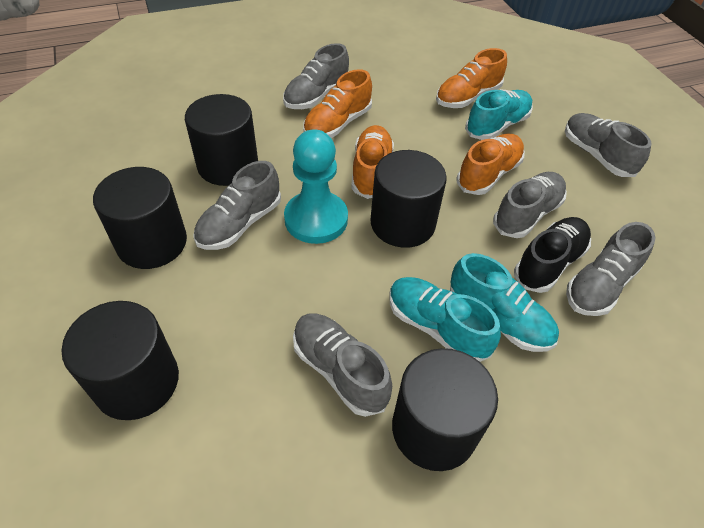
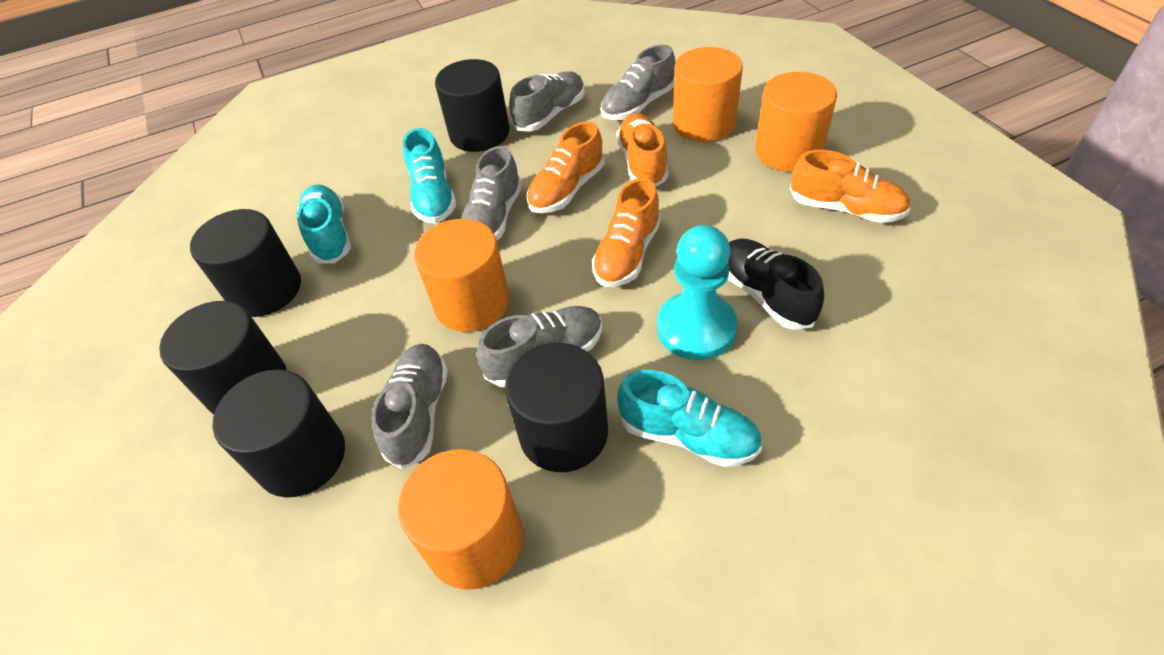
grey shoe: [193,161,281,250] [283,43,349,109] [293,314,392,417] [493,172,567,238] [565,113,652,177] [566,222,655,316] = 6 -> [371,344,448,469] [461,146,522,240] [477,306,602,387] [509,71,585,132] [601,44,676,120] = 5
orange cylinder: none = 0 -> [398,449,523,590] [414,219,510,332] [673,47,743,142] [755,72,837,172] = 4

